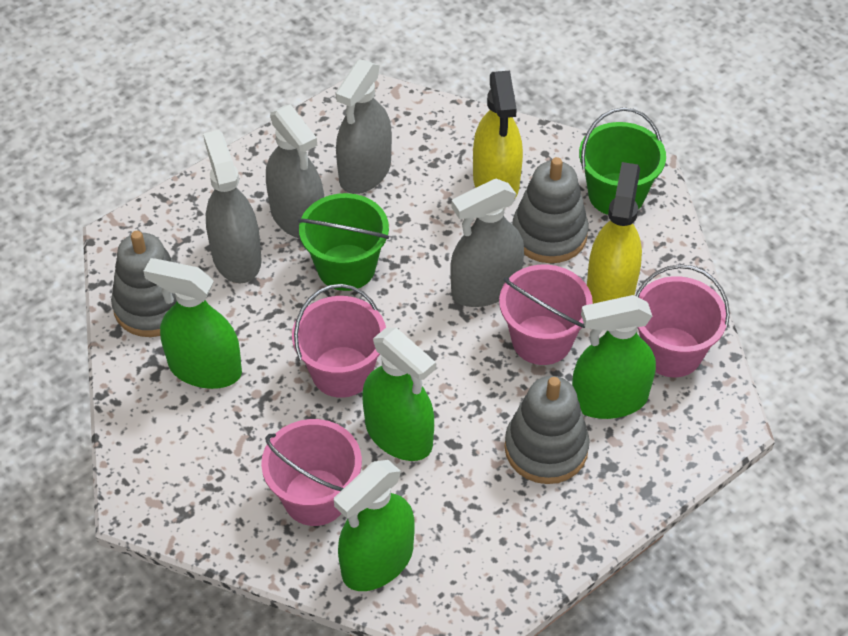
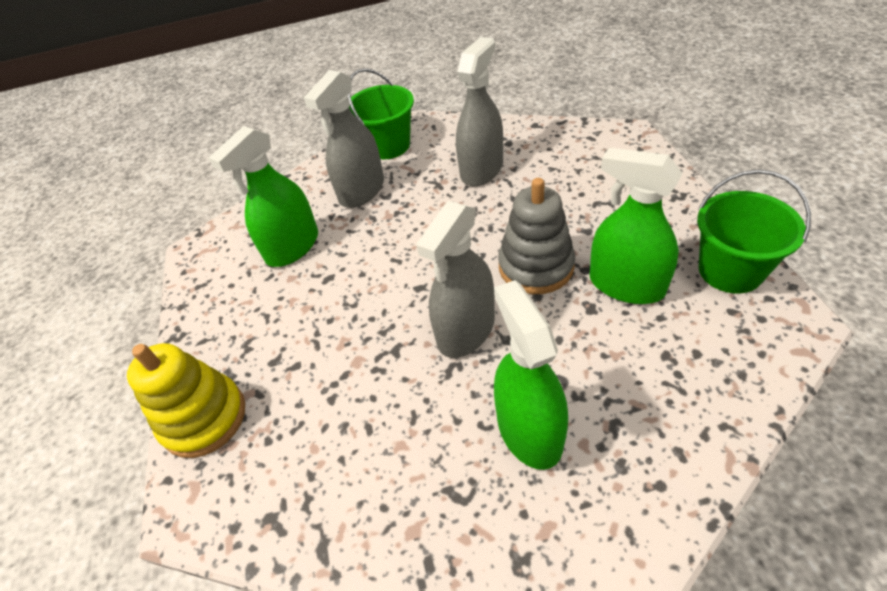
green spray bottle: [143,258,242,389] [334,460,414,591] [362,328,436,461] [572,295,656,419] = 4 -> [209,126,318,267] [494,280,568,470] [589,148,682,304] = 3
grey spray bottle: [203,130,262,283] [266,104,324,239] [336,59,392,194] [450,179,524,307] = 4 -> [304,70,384,208] [416,201,495,358] [456,37,503,186] = 3
grey stacking toy: [111,231,177,337] [505,376,590,484] [512,157,589,263] = 3 -> [498,178,575,294] = 1
pink bucket: [261,419,362,526] [292,284,386,398] [499,265,593,365] [636,264,730,377] = 4 -> none = 0
yellow spray bottle: [473,71,523,198] [587,162,642,304] = 2 -> none = 0
yellow stacking toy: none = 0 -> [127,343,245,458] = 1

